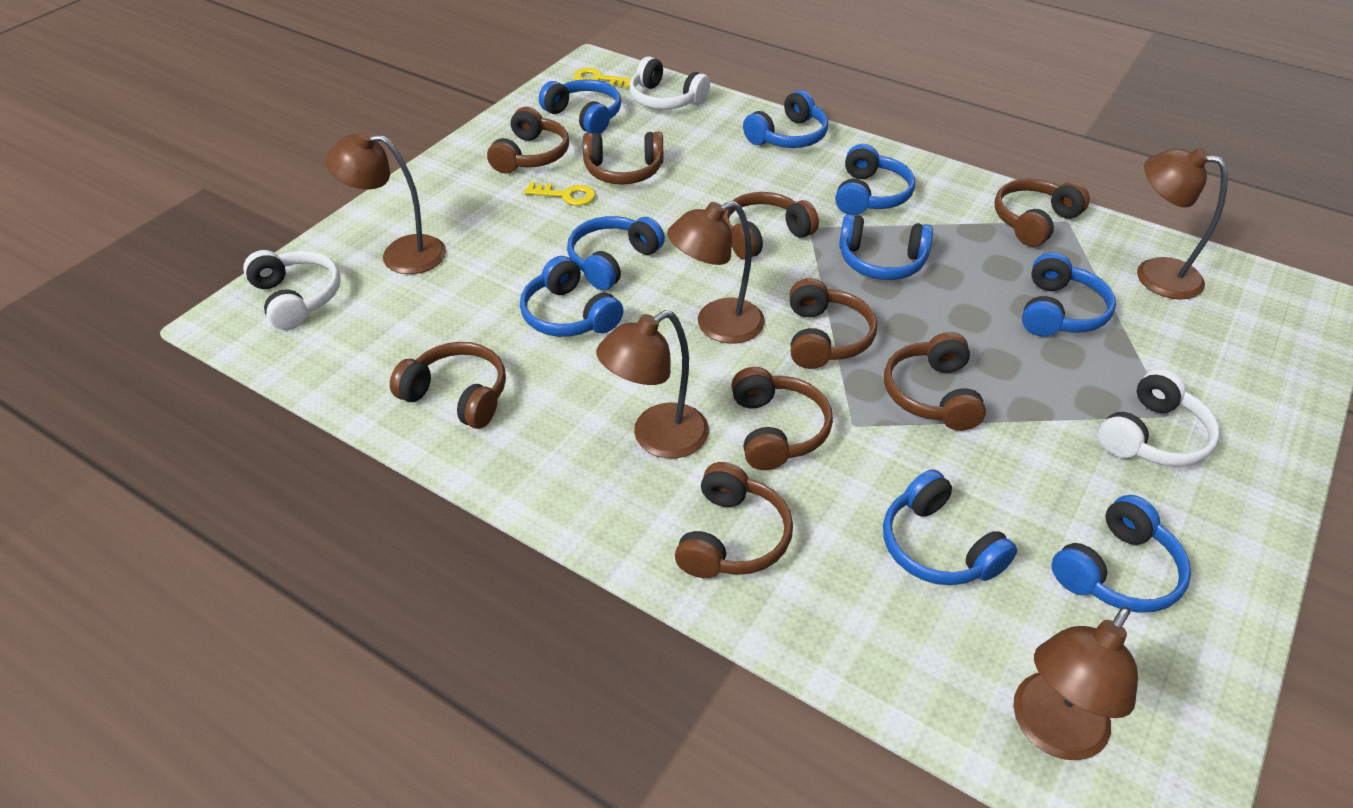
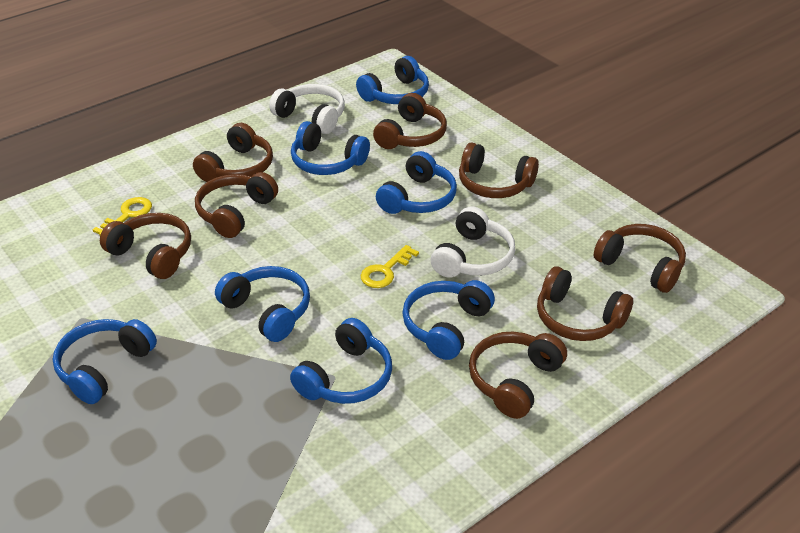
blue headphones: [520,256,623,337] [539,79,621,134] [567,216,665,290] [743,90,828,148] [835,144,915,215] [839,214,933,280] [883,469,1017,585] [1022,252,1116,336] [1051,495,1191,613] = 9 -> [53,319,157,404] [215,266,310,342] [290,318,392,404] [291,121,370,175] [356,56,429,104] [376,151,457,214] [402,280,495,360] = 7
brown headphones: [390,342,506,429] [487,107,569,173] [583,132,663,184] [675,462,793,578] [723,192,819,260] [731,367,833,470] [790,278,877,369] [884,332,986,431] [994,178,1090,247] = 9 -> [100,213,191,279] [193,123,273,182] [195,172,278,238] [373,93,447,149] [459,142,539,198] [469,332,567,419] [537,267,633,341] [594,224,686,293] = 8
brown lamp: [325,130,446,274] [596,310,709,459] [667,201,765,344] [1013,606,1138,760] [1137,148,1228,300] = 5 -> none = 0
white headphones: [243,250,341,330] [629,57,710,109] [1098,369,1220,467] = 3 -> [269,84,345,134] [431,206,515,278] = 2

